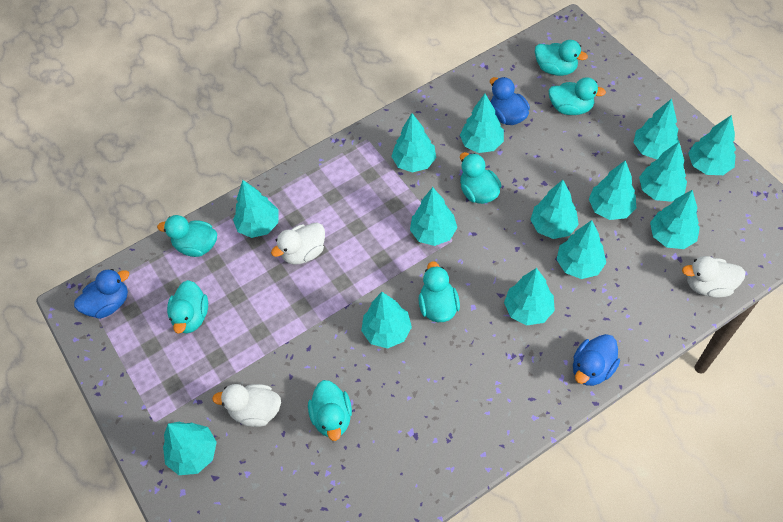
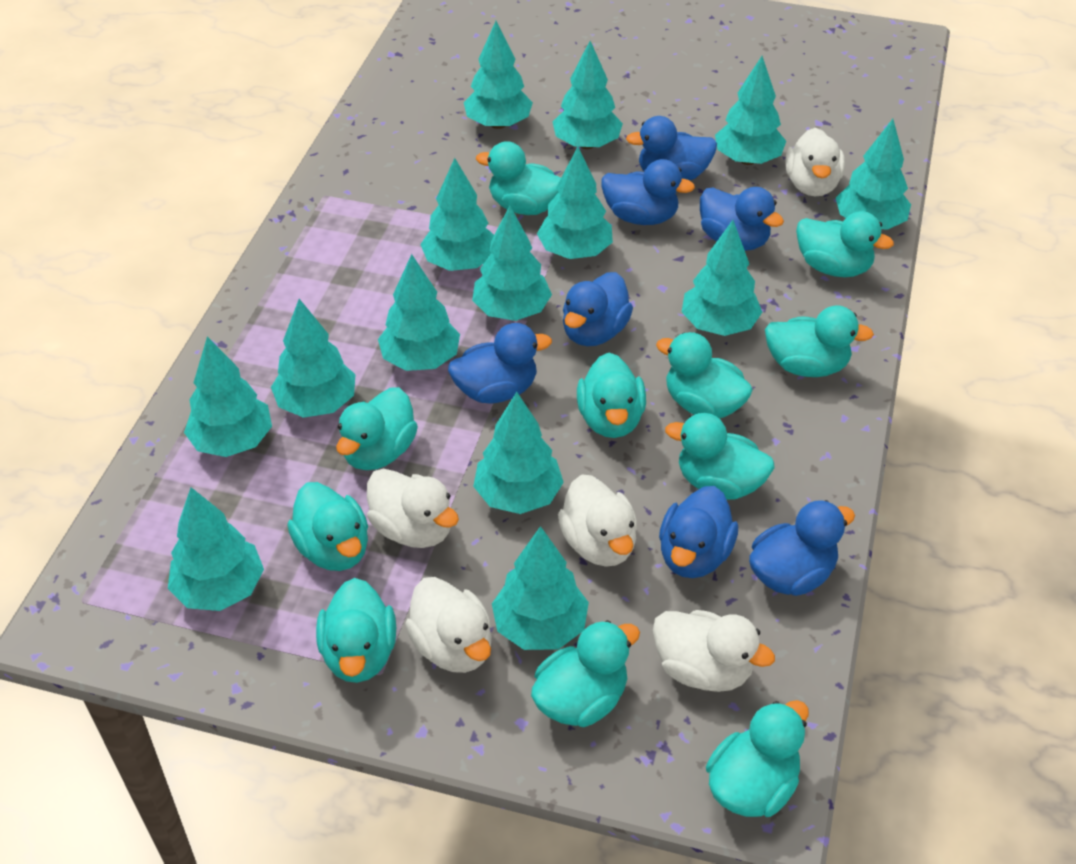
blue duck: [74,269,129,319] [490,77,530,125] [573,334,620,386] = 3 -> [448,323,552,404] [563,272,633,346] [601,159,695,225] [626,116,717,180] [659,486,738,578] [700,187,784,251] [749,500,855,596] = 7
turquoise duck: [157,215,217,257] [167,280,208,334] [308,380,352,441] [418,261,460,322] [460,152,501,204] [535,40,588,76] [548,77,606,115] = 7 -> [287,482,368,571] [316,578,396,683] [336,387,418,470] [476,141,561,215] [531,620,640,727] [577,353,646,438] [656,332,753,418] [665,413,774,500] [706,700,809,817] [765,306,874,377] [796,211,894,277] = 11
white duck: [212,384,281,427] [271,222,325,265] [682,256,746,298] = 3 -> [367,469,459,548] [405,577,492,673] [558,474,638,567] [653,610,775,692] [785,128,845,196] = 5

